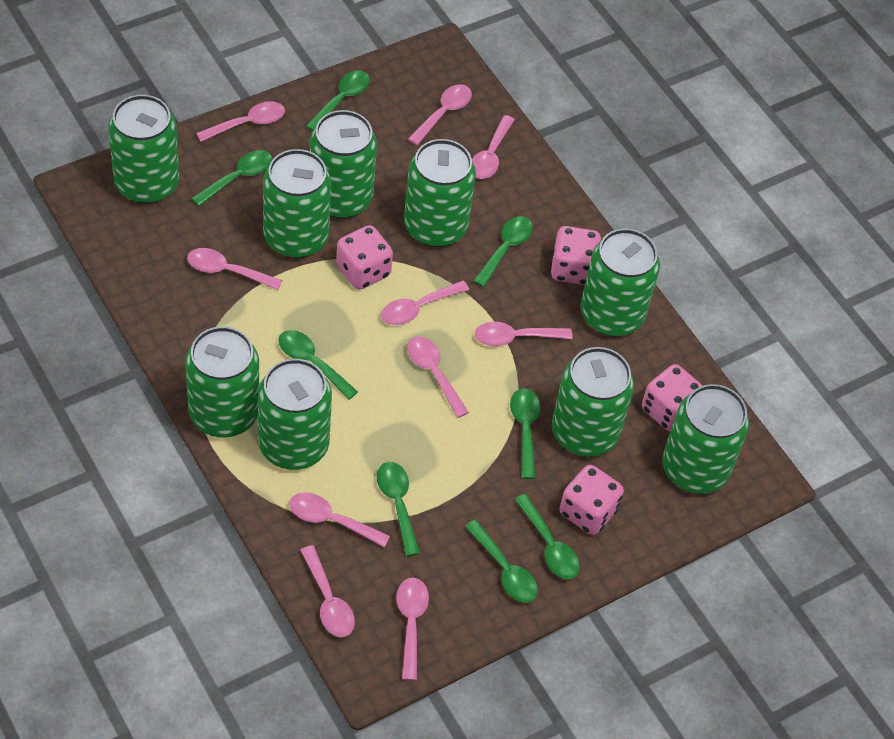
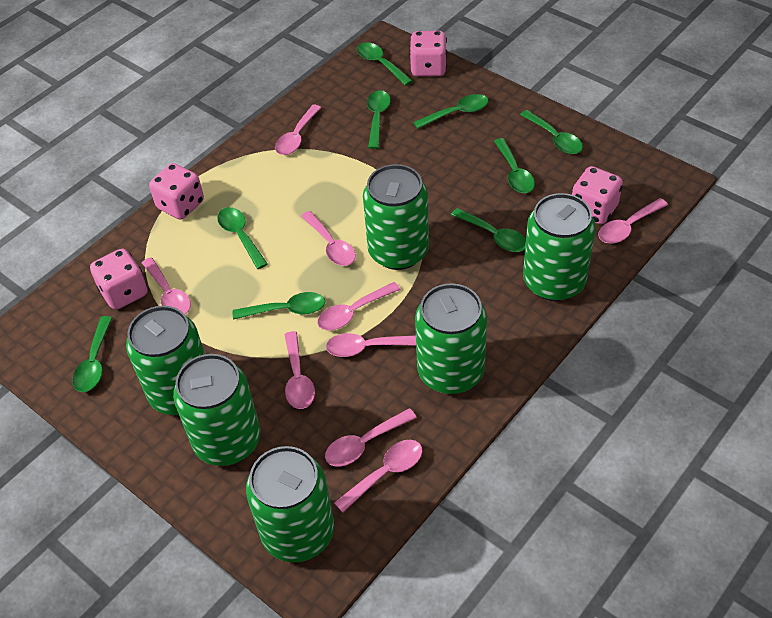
green can: [108,95,180,204] [185,326,259,438] [258,359,332,470] [263,149,332,258] [310,110,377,218] [404,139,476,247] [552,347,634,457] [580,228,660,336] [662,384,749,494] = 9 -> [126,306,205,415] [173,354,261,466] [246,446,334,562] [363,164,429,270] [415,283,487,394] [523,193,596,301] = 6
green spoon: [191,150,272,206] [278,330,358,400] [306,70,370,131] [377,462,420,556] [465,520,538,603] [473,216,533,287] [510,388,541,479] [514,494,580,579] = 8 -> [72,316,112,392] [217,207,268,269] [233,292,325,320] [357,42,413,86] [367,90,391,149] [413,94,489,129] [451,208,526,252] [494,138,535,193] [520,110,583,154] = 9
pink spoon: [187,248,282,290] [196,101,285,142] [289,492,390,547] [300,545,355,637] [381,281,469,325] [396,578,429,680] [407,336,469,418] [408,84,472,145] [472,115,515,179] [475,322,573,346] = 10 -> [142,258,191,314] [275,105,321,155] [284,331,315,409] [301,211,356,266] [317,282,401,330] [325,408,417,466] [326,333,416,357] [334,440,423,513] [598,198,668,244] = 9

